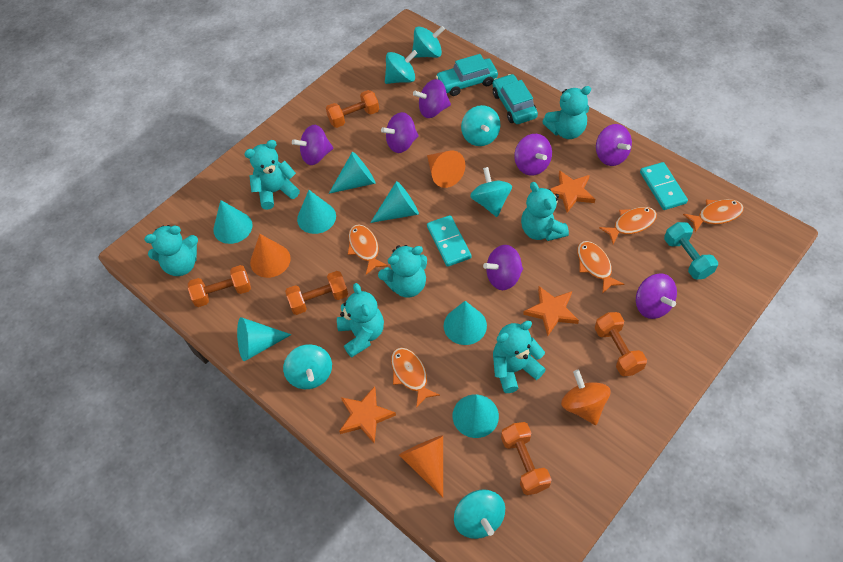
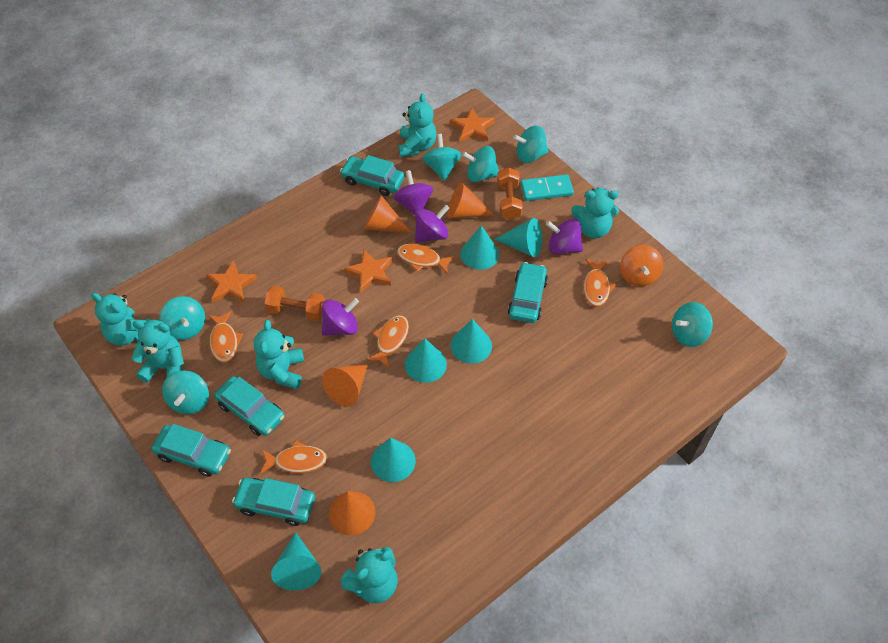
orange cone: [250,234,291,278] [399,435,443,497] [427,150,465,188] = 3 -> [322,364,368,407] [329,491,375,535] [364,195,412,233] [447,183,495,219] = 4
orange dumbbell: [188,265,251,307] [285,271,348,315] [326,90,379,128] [501,422,552,495] [595,312,647,376] = 5 -> [264,286,325,321] [497,167,523,220] = 2
purple spinning top: [292,125,333,165] [381,112,419,153] [413,79,451,118] [483,245,523,290] [514,134,552,176] [596,124,632,166] [636,273,677,319] = 7 -> [322,298,359,336] [394,170,433,215] [415,205,449,243] [546,219,583,255] = 4
turquoise car: [436,54,498,96] [492,74,538,124] = 2 -> [152,424,231,477] [214,376,285,436] [232,478,315,526] [340,155,404,196] [508,262,548,323] = 5
turquoise cone: [213,200,252,244] [237,317,292,361] [297,190,336,234] [329,152,375,194] [370,181,419,223] [444,301,487,345] [453,394,499,438] = 7 -> [271,532,321,591] [371,438,416,482] [405,338,447,383] [451,319,492,364] [461,225,499,270] [494,218,542,257] = 6
turquoise domino: [427,215,472,267] [640,162,688,210] = 2 -> [520,174,574,201] = 1
turquoise dumbbell: [664,222,718,279] = 1 -> none = 0
turquoise teddy bear: [144,225,198,276] [244,140,300,210] [337,283,384,358] [378,245,427,298] [493,321,546,393] [521,182,569,241] [542,86,591,139] = 7 -> [91,293,150,346] [131,320,184,382] [254,320,304,389] [340,547,398,603] [398,93,437,157] [571,188,619,239] = 6

